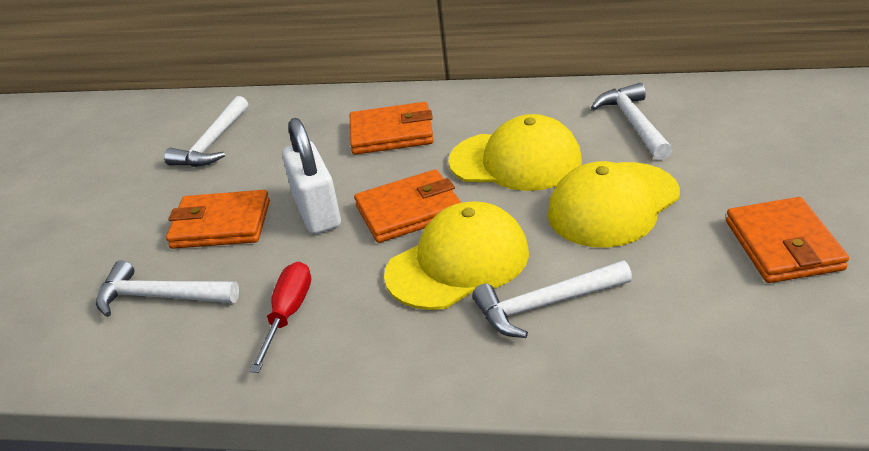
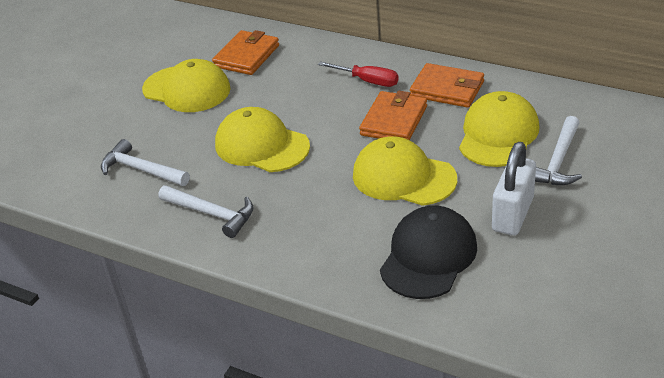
black cap: none = 0 -> [380,206,477,299] = 1
orange wallet: [166,190,270,249] [350,102,434,155] [354,169,461,243] [726,197,849,283] = 4 -> [212,30,279,75] [359,91,427,140] [410,63,484,108] = 3
white hammer: [96,260,239,317] [164,96,248,167] [472,260,632,338] [591,83,672,160] = 4 -> [101,139,190,186] [158,185,253,238] [535,116,582,185] = 3
yellow cap: [384,201,529,310] [448,114,582,191] [548,161,680,248] = 3 -> [142,59,231,112] [215,107,310,172] [353,137,457,206] [459,91,539,167] = 4

